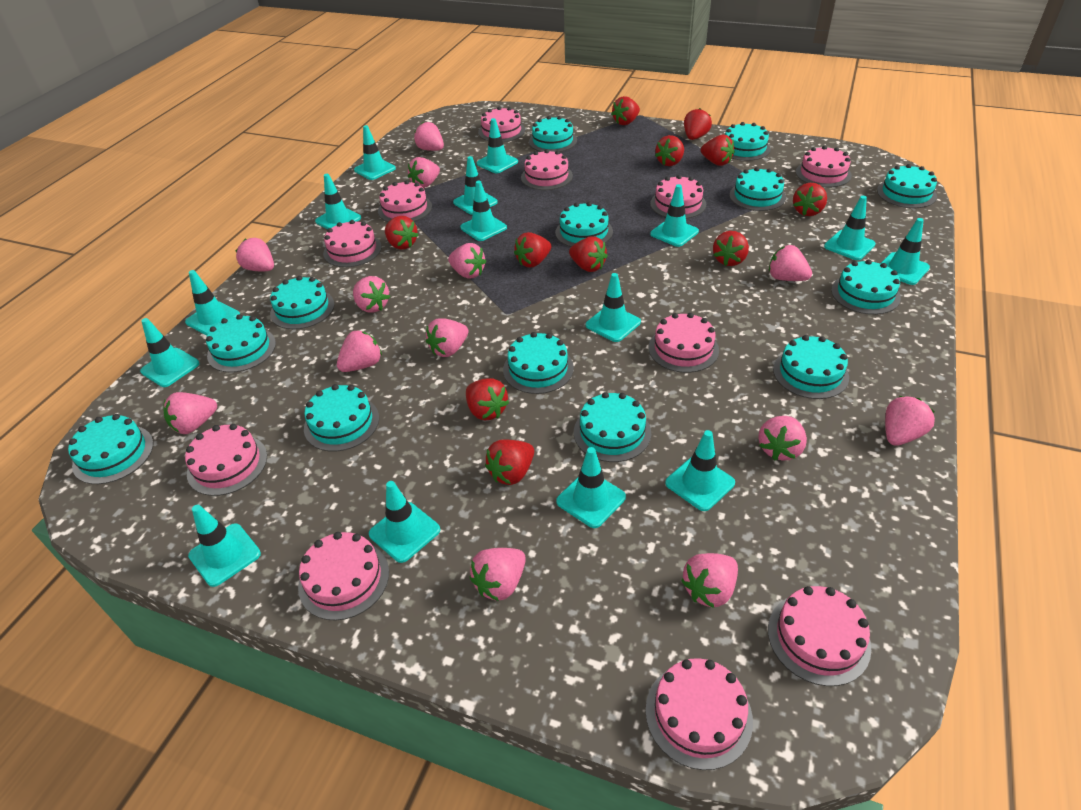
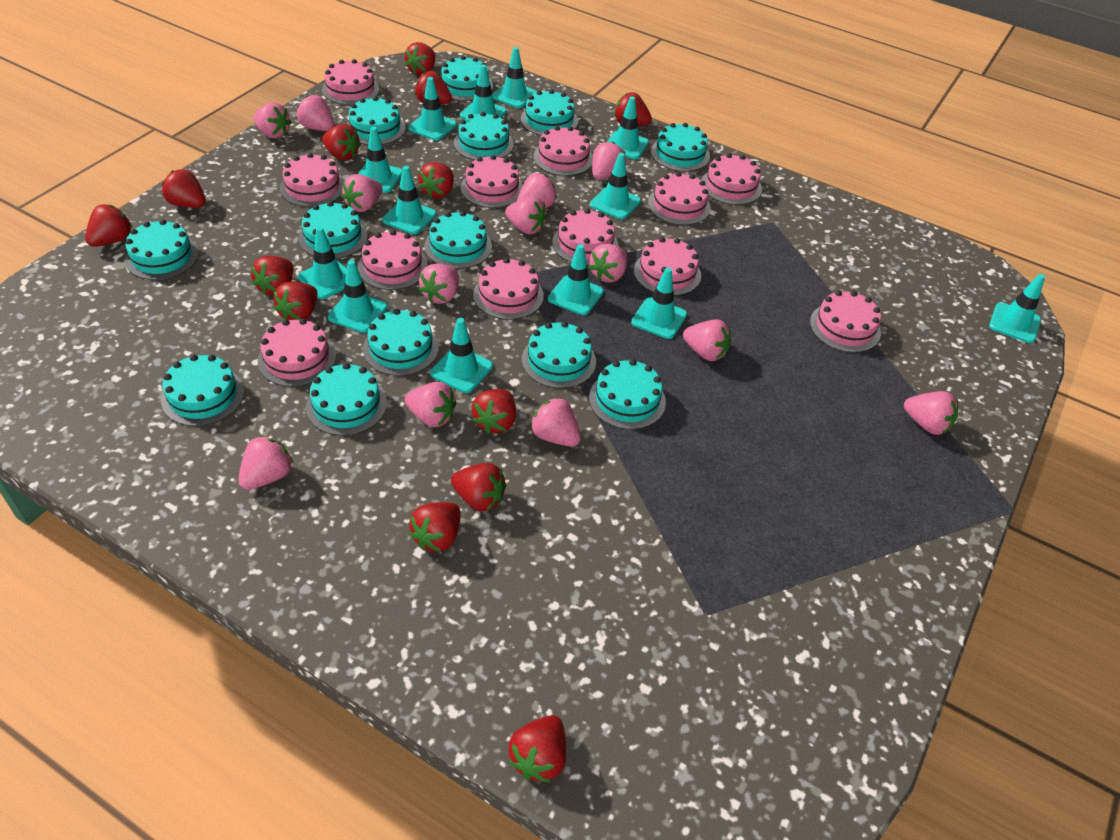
pink cake: [185,424,267,496] [298,532,389,620] [323,220,382,267] [378,180,432,222] [478,107,525,142] [521,149,573,190] [645,658,753,770] [649,313,719,373] [650,175,706,219] [768,586,871,686] [796,146,852,187] = 11 -> [258,319,336,387] [280,153,344,207] [322,59,379,105] [358,230,428,290] [461,155,523,208] [473,258,544,320] [534,126,593,176] [552,208,618,266] [634,237,701,296] [648,172,711,225] [701,153,762,205] [810,291,881,353] = 12
red strawberry: [385,216,418,250] [466,378,509,420] [485,439,534,485] [514,232,551,268] [569,236,608,272] [611,96,640,125] [655,135,684,166] [684,108,712,140] [701,135,735,166] [713,231,749,266] [793,183,827,216] = 11 -> [85,204,132,247] [162,169,206,208] [251,256,293,296] [273,282,318,320] [322,124,361,160] [405,42,435,76] [409,502,461,552] [414,71,452,104] [418,162,454,199] [451,463,506,512] [472,389,516,434] [508,715,566,782] [614,92,652,126] = 13
turquoise traffic cone: [140,318,200,387] [185,270,240,335] [188,505,261,587] [315,174,361,229] [354,125,396,180] [369,481,440,563] [453,156,498,215] [460,181,507,241] [476,118,518,173] [556,447,626,528] [586,273,641,342] [650,184,699,247] [665,430,735,511] [824,196,876,260] [880,218,930,285] = 15 -> [298,227,347,299] [328,260,388,333] [358,127,402,193] [382,166,436,234] [408,77,457,140] [430,318,493,393] [460,64,507,119] [492,47,537,108] [548,244,604,315] [590,153,641,219] [607,97,649,159] [631,267,687,339] [989,274,1045,343] = 13

